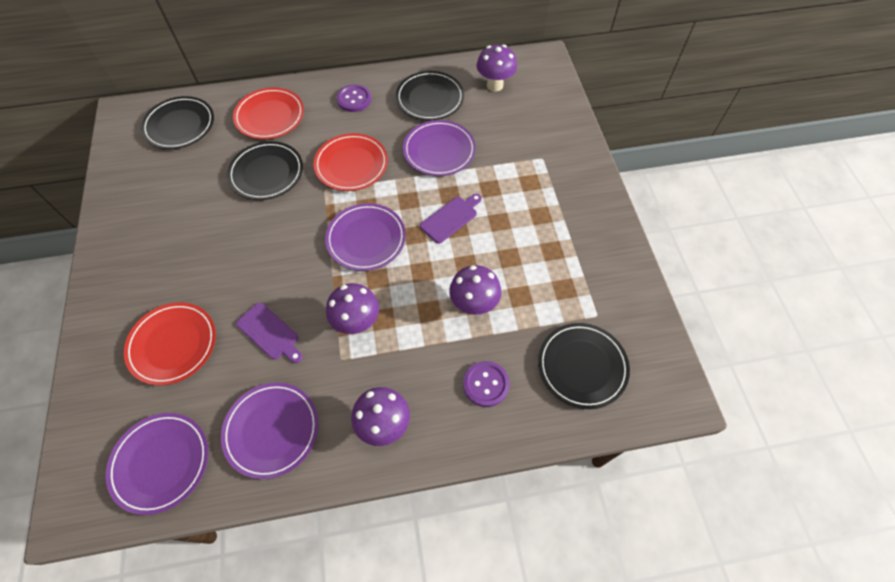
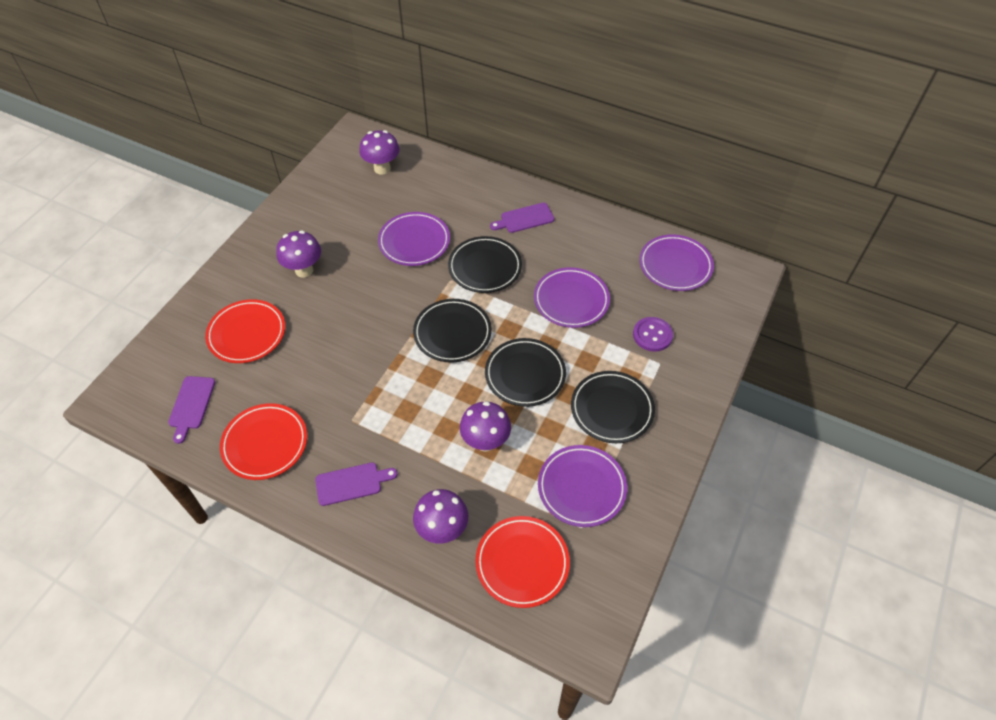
purple button: [336,84,371,112] [463,361,510,407] = 2 -> [633,317,673,352] = 1
purple cutting board: [236,303,303,363] [420,194,482,244] = 2 -> [168,376,215,444] [315,462,397,506] [490,203,555,233] = 3

